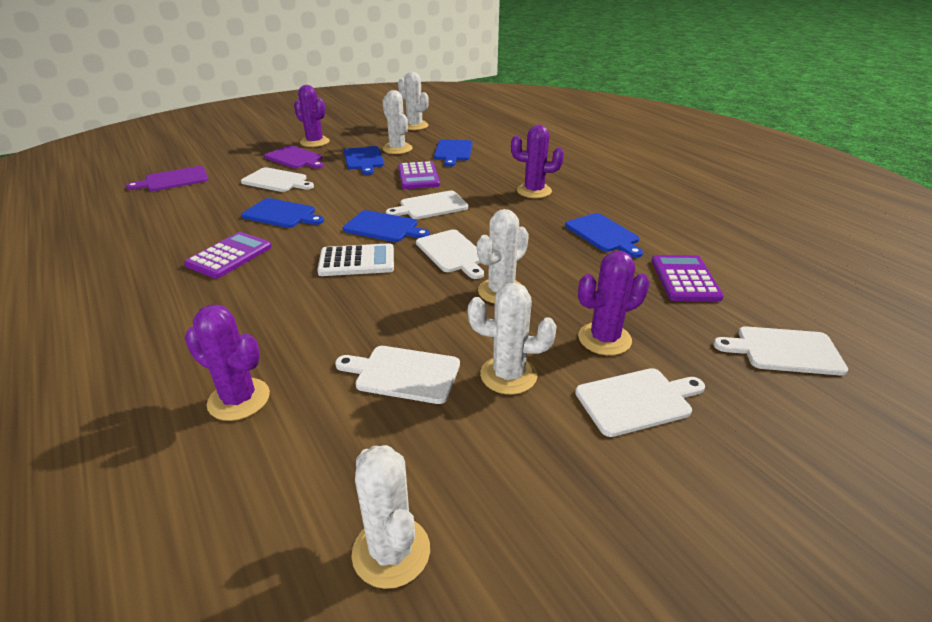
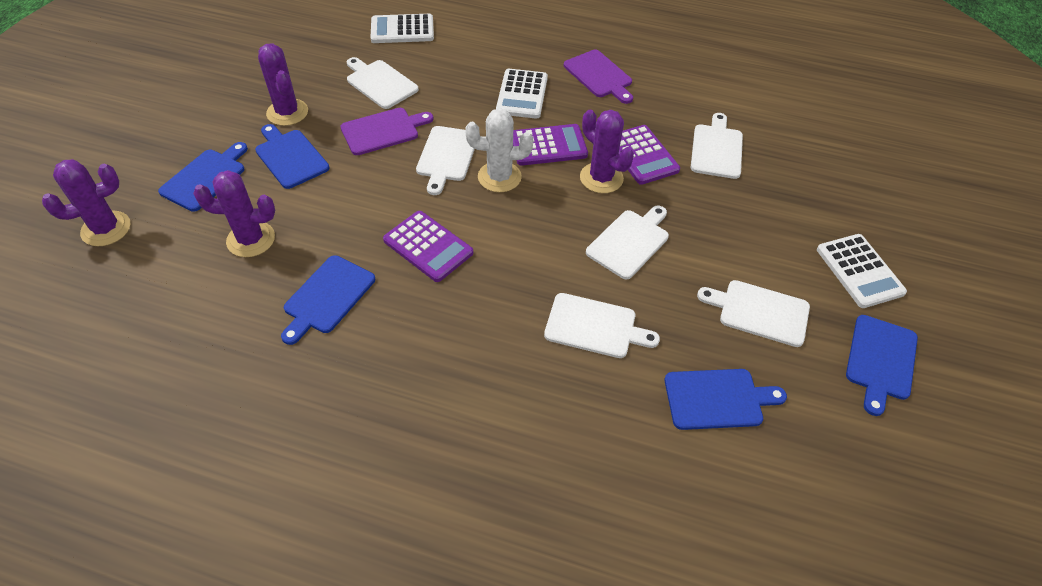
white cactus: [351,445,430,589] [382,90,412,154] [398,72,429,130] [468,283,556,394] [477,209,529,304] = 5 -> [465,108,533,192] = 1
white calculator: [317,243,394,276] = 1 -> [370,14,434,43] [496,69,548,119] [817,234,907,308] = 3

